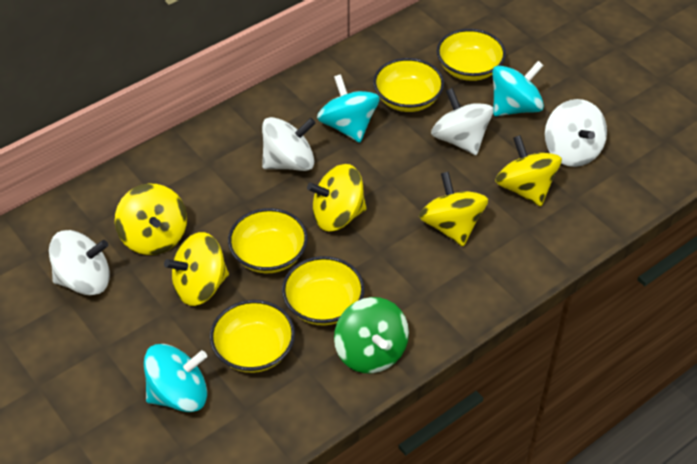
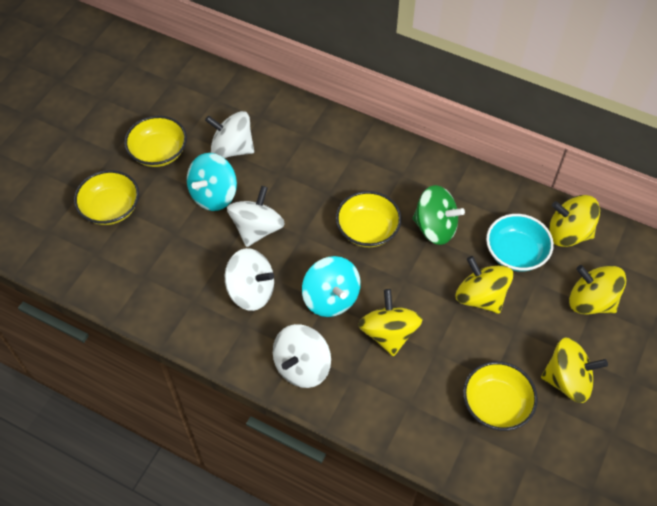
turquoise bowl: none = 0 -> [486,214,554,272] = 1
turquoise spinning top: [144,344,207,412] [317,74,380,143] [492,61,544,116] = 3 -> [187,153,237,211] [302,256,361,317] = 2
yellow bowl: [210,300,295,373] [228,208,308,273] [282,256,365,326] [373,58,444,112] [437,29,506,81] = 5 -> [74,170,139,225] [124,116,187,167] [336,191,402,247] [463,361,538,431] = 4

